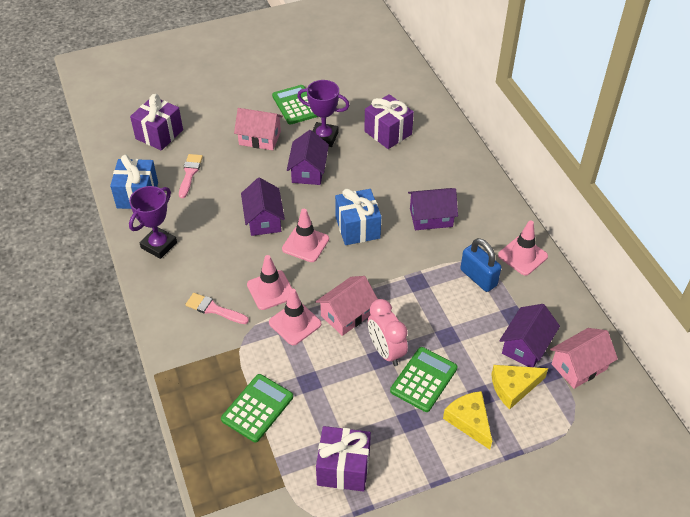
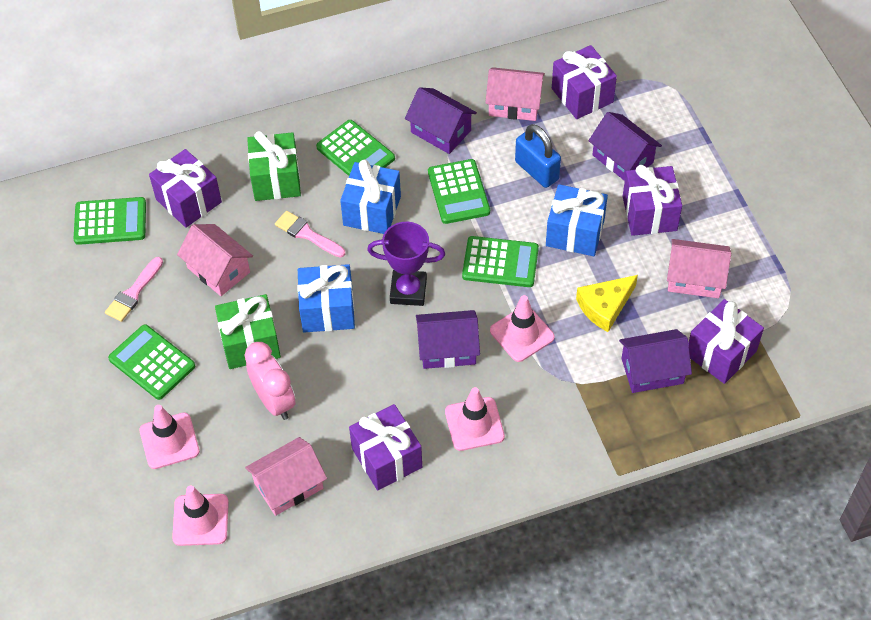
blue gift: [110,155,158,209] [335,189,381,245] = 2 -> [297,264,355,333] [340,159,401,234] [546,184,608,256] = 3
green calculator: [221,374,293,442] [272,85,318,125] [390,347,457,412] = 3 -> [74,197,146,245] [108,324,195,400] [316,120,395,176] [428,159,490,224] [462,236,539,287] = 5
green gift: none = 0 -> [215,294,281,369] [247,131,301,201] = 2
pink house: [234,108,283,150] [315,276,378,336] [550,328,618,389] = 3 -> [177,224,253,296] [245,437,327,516] [485,67,545,121] [667,239,731,298] = 4
purple gift: [130,94,183,151] [316,426,371,492] [364,94,414,149] = 3 -> [149,149,222,228] [349,404,422,490] [552,45,617,119] [623,165,682,236] [688,299,764,384] = 5
purple trophy: [129,186,177,259] [297,80,350,147] = 2 -> [367,222,445,306] = 1
yellow cheese: [443,391,492,449] [491,365,548,409] = 2 -> [576,275,638,332] = 1

